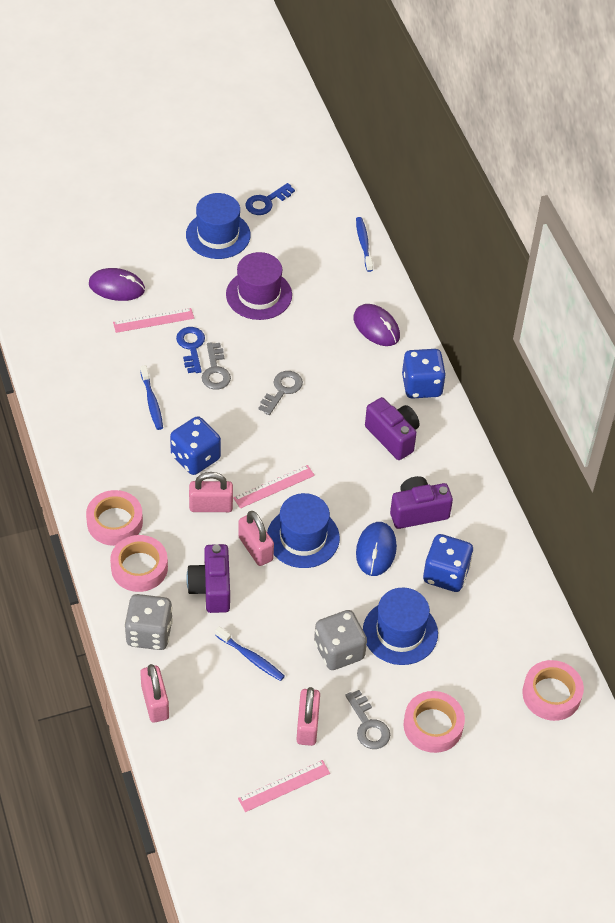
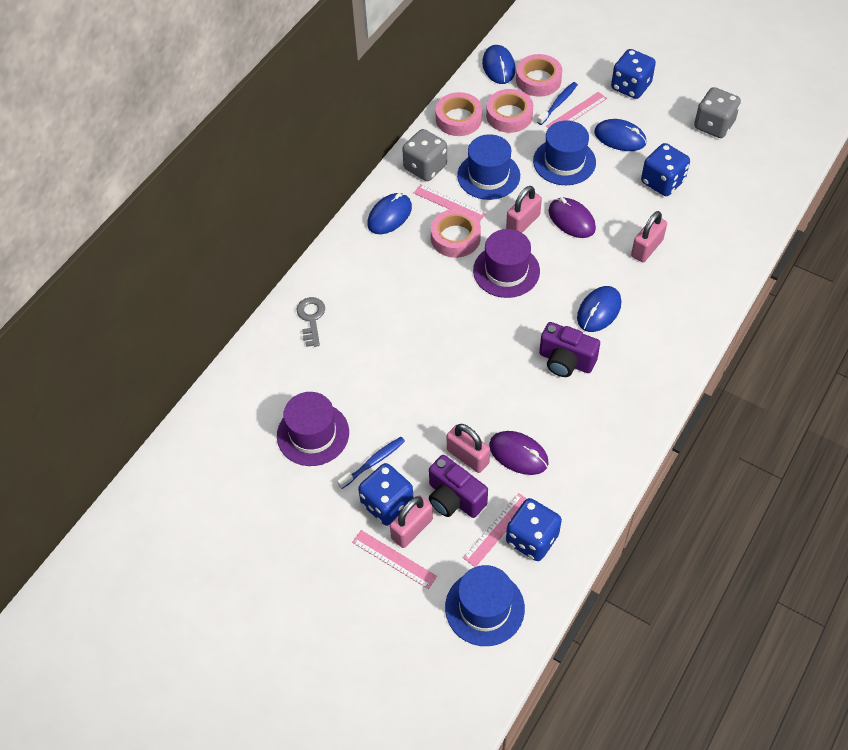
blue dice: [170,416,221,475] [402,349,446,399] [423,534,473,592] = 3 -> [358,463,413,526] [506,498,562,561] [611,49,656,99] [641,143,690,196] = 4
blue key: [176,327,205,373] [245,183,295,215] = 2 -> none = 0
blue mouse: [356,522,397,576] = 1 -> [367,193,412,234] [482,45,516,84] [577,286,621,332] [594,119,646,151] = 4
blue toothbrush: [140,365,163,430] [215,627,285,681] [356,217,373,272] = 3 -> [337,437,405,489] [537,82,578,125] = 2
grey key: [202,342,231,390] [259,371,303,415] [345,690,390,749] = 3 -> [296,297,325,347] = 1
pink ruler: [113,308,194,333] [233,465,315,509] [238,760,330,812] = 3 -> [352,530,437,589] [414,184,486,222] [463,493,527,567] [546,92,607,128] = 4
purple camera: [186,544,230,613] [365,397,419,460] [390,476,453,529] = 3 -> [429,455,488,518] [539,322,600,377] = 2
purple hat: [226,252,292,320] = 1 -> [277,392,349,466] [473,229,540,298] = 2

